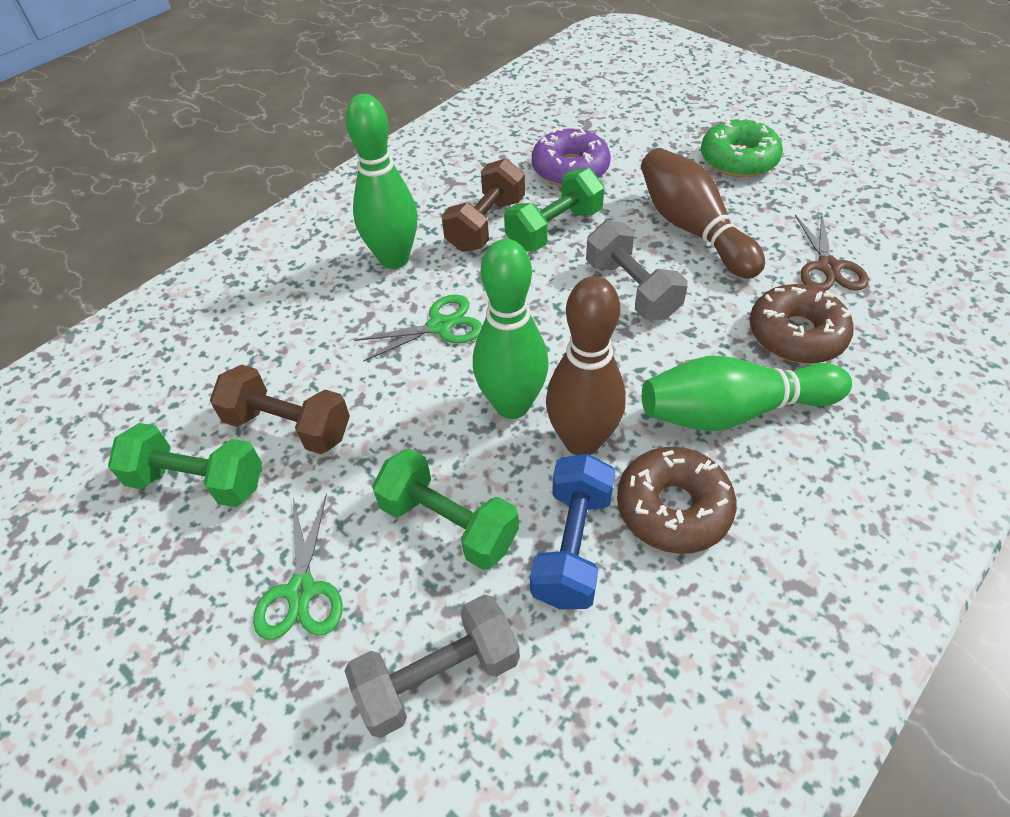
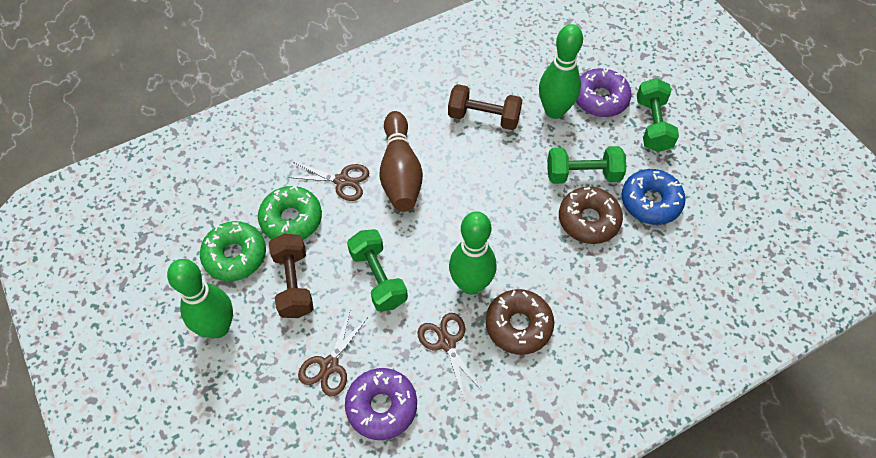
blue donut: none = 0 -> [621,169,686,225] = 1
blue dumbbell: [530,454,616,609] = 1 -> none = 0
brown bowling pin: [546,276,626,455] [641,148,765,279] = 2 -> [380,111,423,212] = 1
brown scissors: [795,213,869,291] = 1 -> [287,162,369,201] [298,309,368,396] [417,313,484,399] = 3
green donut: [701,117,783,177] = 1 -> [200,221,266,281] [258,185,322,240] = 2
green scissors: [253,494,343,640] [355,295,482,362] = 2 -> none = 0
grey dumbbell: [345,594,520,738] [586,220,688,320] = 2 -> none = 0
purple donut: [532,127,611,186] = 1 -> [345,368,417,440] [576,68,631,117] = 2

